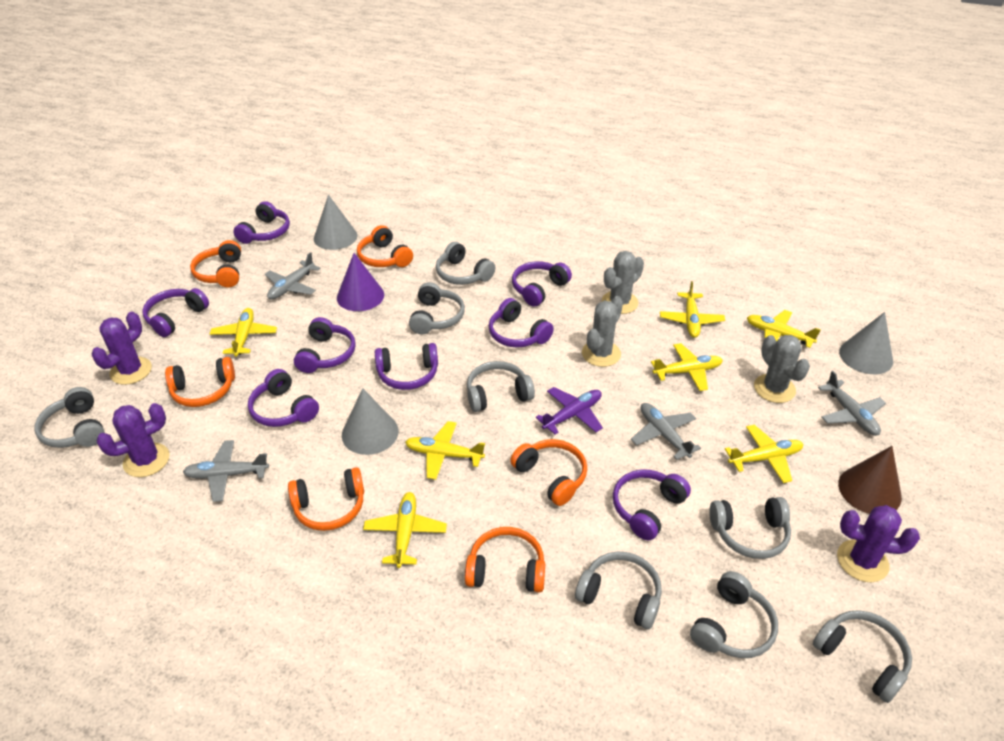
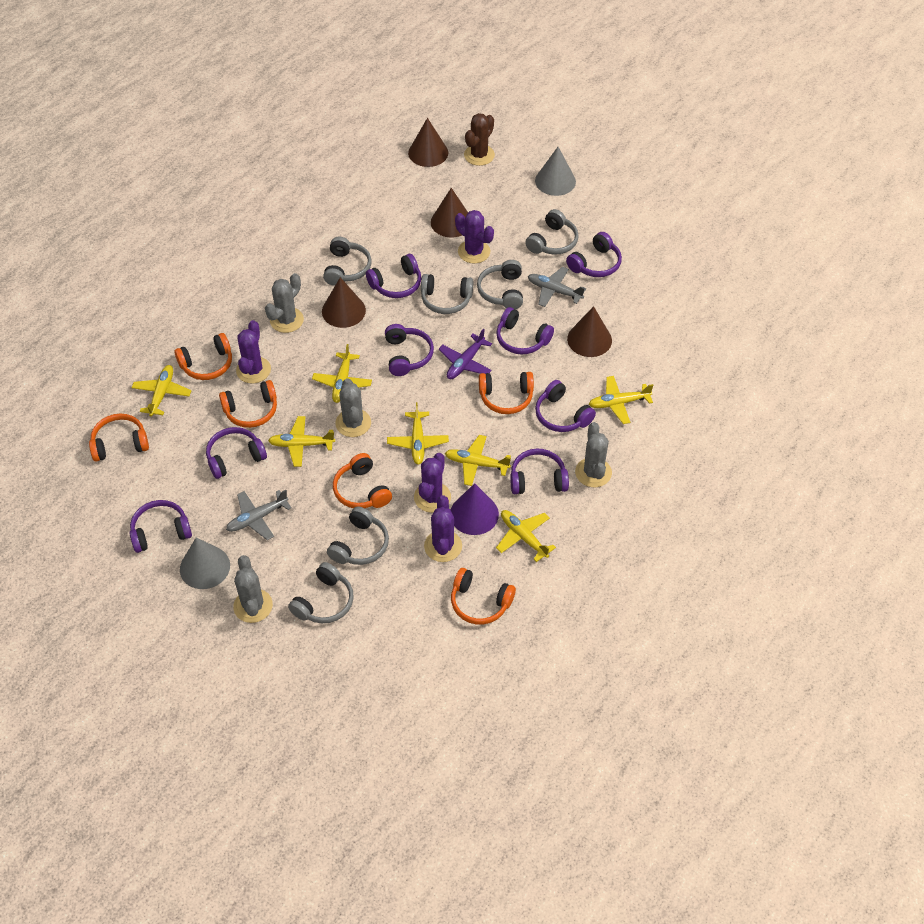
brown cactus: none = 0 -> [464,113,495,166] = 1
brown cone: [838,446,902,514] = 1 -> [322,277,366,328] [408,118,448,167] [431,188,468,238] [567,306,612,357] = 4
grey cactus: [582,296,623,367] [602,251,644,314] [754,335,810,403] = 3 -> [233,555,273,623] [265,273,304,333] [335,378,371,437] [575,422,612,487] = 4
grey cone: [314,195,357,250] [342,388,398,455] [839,312,893,374] = 3 -> [180,537,230,589] [535,147,576,196] = 2
grey headphones: [34,387,105,448] [409,282,465,334] [436,242,495,285] [467,361,535,412] [575,552,662,629] [690,571,778,658] [709,497,791,559] [813,610,912,703] = 8 -> [288,562,354,623] [323,237,371,286] [327,506,389,565] [421,274,473,314] [477,260,523,309] [525,209,579,255] = 6
grey plane: [183,440,269,502] [265,252,321,300] [631,403,701,460] [818,371,886,436] = 4 -> [226,490,291,540] [528,267,586,307] = 2
purple cactus: [92,312,152,385] [96,403,170,477] [837,505,920,582] = 3 -> [236,320,271,383] [414,453,451,513] [424,495,462,562] [455,210,494,263] = 4

